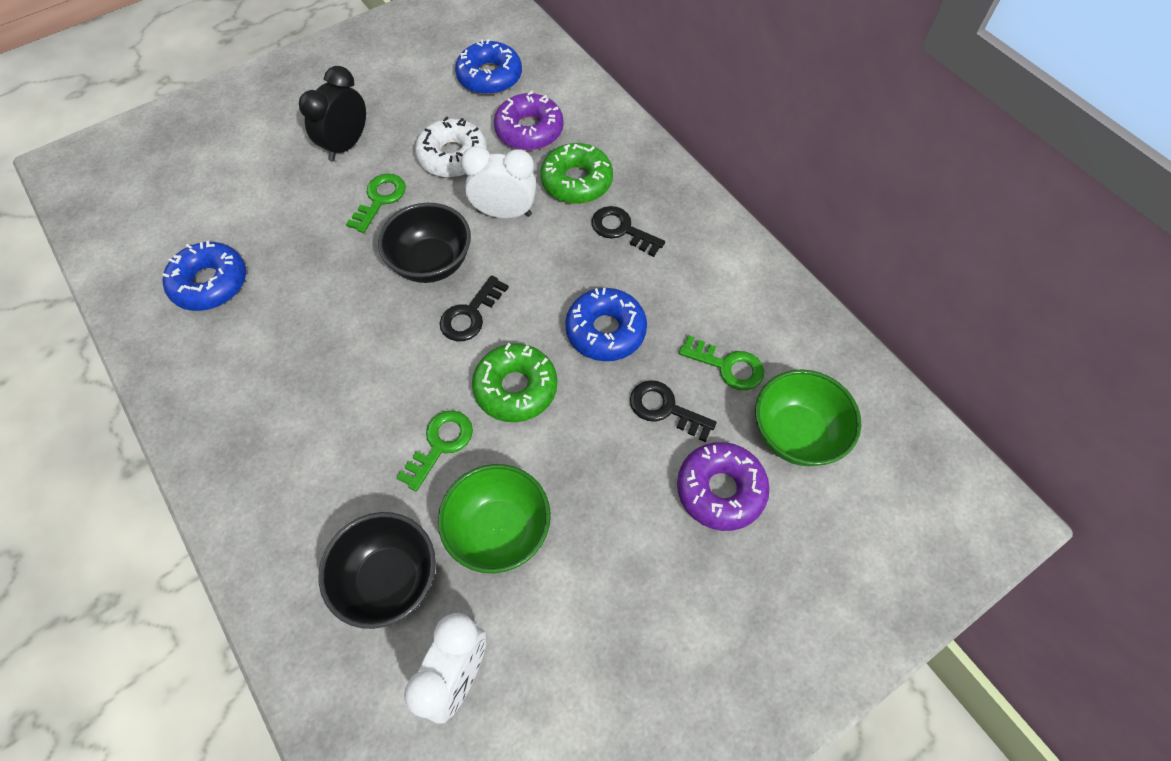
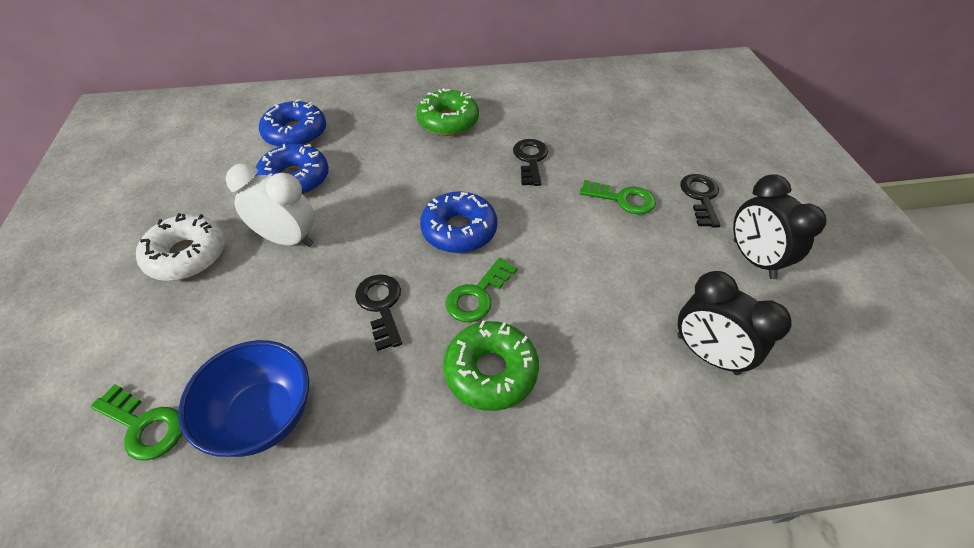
black bowl: [319,512,436,629] [378,203,471,283] = 2 -> none = 0
black clock: [299,66,366,161] = 1 -> [678,271,792,375] [733,174,827,279] = 2
blue bowl: none = 0 -> [178,340,309,457] = 1
green bowl: [438,464,551,573] [755,369,861,466] = 2 -> none = 0
purple donut: [494,91,564,150] [677,442,770,531] = 2 -> none = 0
white clock: [404,613,486,724] [461,146,536,219] = 2 -> [226,163,315,247] = 1

